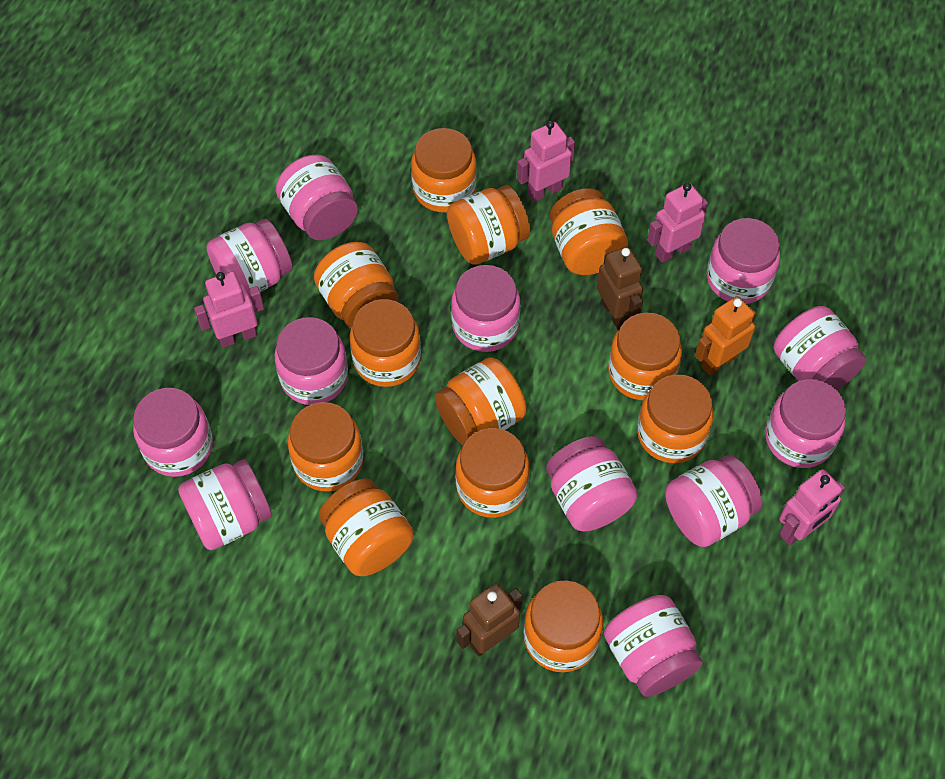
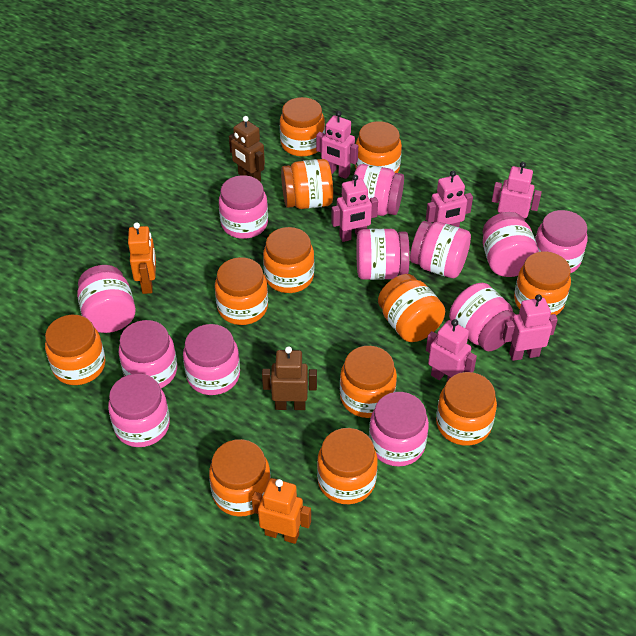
orange robot: [695,296,756,376] = 1 -> [128,222,156,294] [252,478,311,544] = 2
pink robot: [194,271,264,348] [517,120,575,202] [647,183,708,263] [779,469,845,546] = 4 -> [316,111,358,179] [331,175,378,242] [426,171,473,227] [426,319,477,381] [492,162,542,220] [502,294,558,361] = 6

